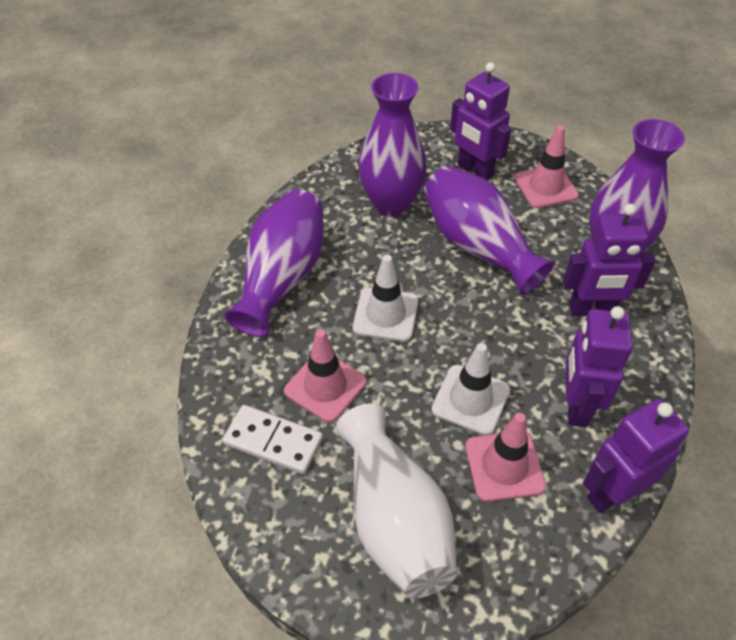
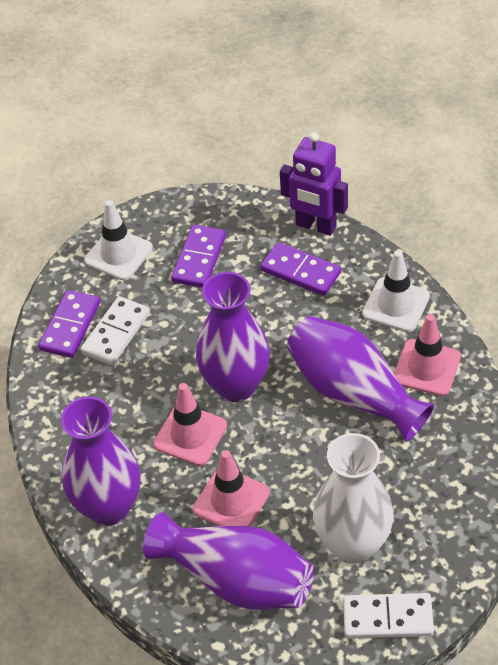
purple domino: none = 0 -> [38,290,100,358] [171,225,226,288] [260,242,341,296] = 3
purple robot: [450,62,511,180] [563,204,656,316] [565,306,633,427] [583,399,689,513] = 4 -> [280,132,348,236] = 1
white domino: [222,405,323,474] = 1 -> [81,296,150,365] [343,593,434,638] = 2

